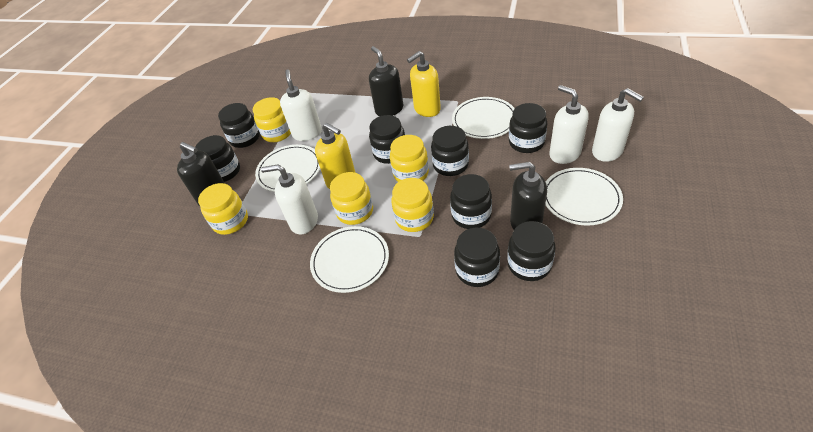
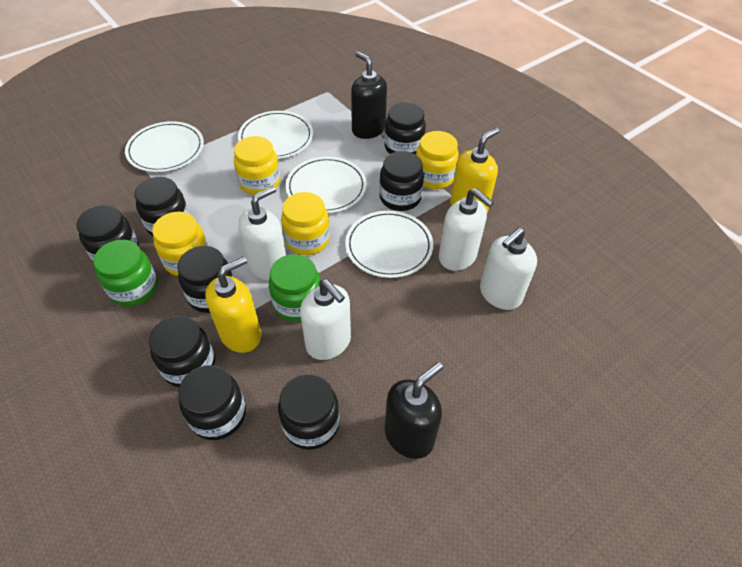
black soap dispenser: [177,142,225,206] [369,46,403,116] [509,162,547,230] = 3 -> [351,51,387,139] [385,362,443,459] = 2
green jar: none = 0 -> [94,240,158,307] [269,254,320,322] = 2
yellow jar: [198,183,248,235] [253,97,291,142] [330,172,373,225] [390,135,429,182] [391,178,434,232] = 5 -> [152,212,208,276] [234,136,280,195] [281,192,330,255] [416,131,459,189] = 4

